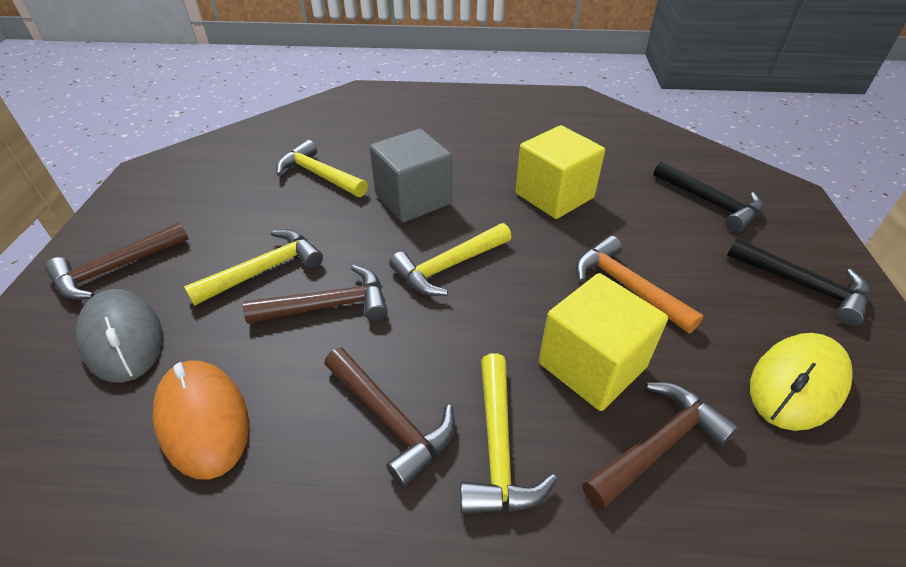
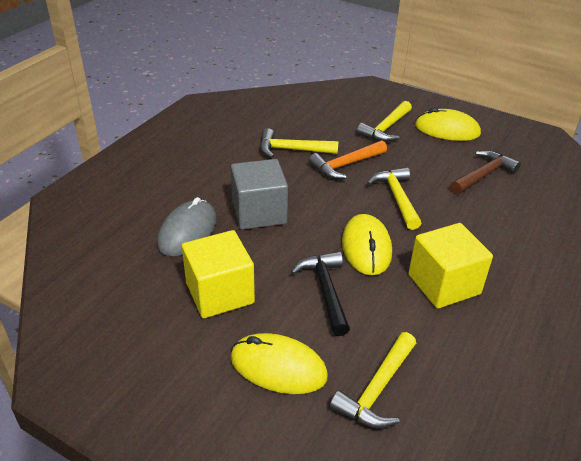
black hammer: [653,161,763,232] [727,238,869,326] = 2 -> [291,251,350,336] = 1
brown hammer: [45,222,188,300] [243,265,388,324] [324,348,455,488] [582,382,739,510] = 4 -> [450,150,521,194] = 1
orange mouse: [152,361,249,480] = 1 -> none = 0
yellow mouse: [750,333,853,431] = 1 -> [231,333,328,394] [342,214,392,276] [415,108,481,141] = 3

